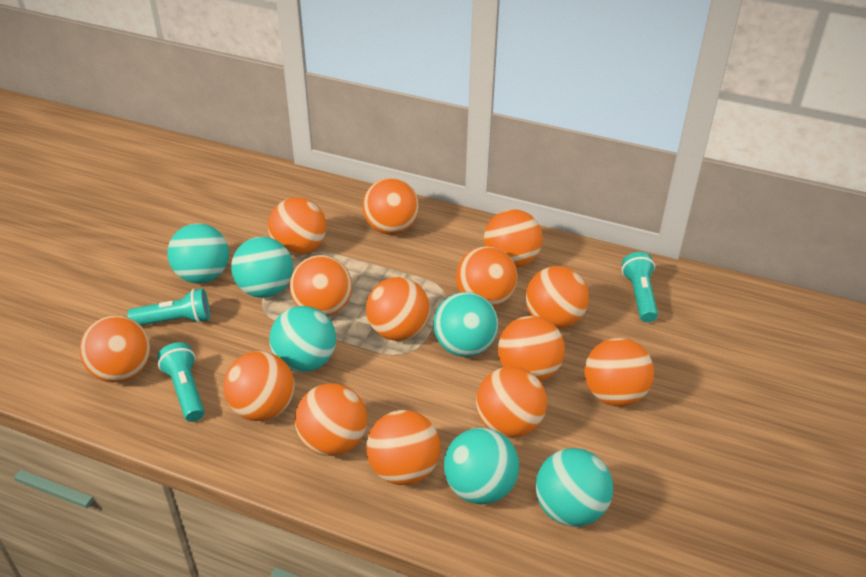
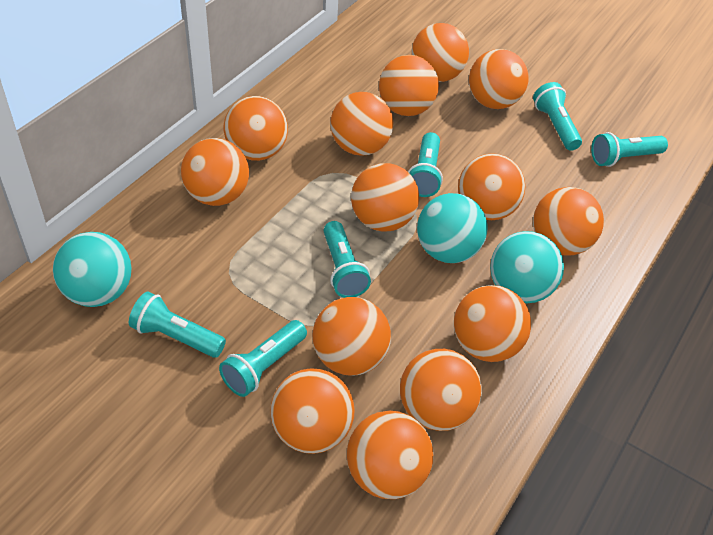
turquoise ball: [167,223,229,283] [231,237,293,298] [269,306,336,372] [433,292,498,357] [444,428,519,504] [535,448,613,527] = 6 -> [53,232,131,307] [417,193,488,263] [490,231,564,303] = 3
turquoise flashlight: [127,289,210,325] [157,342,204,422] [622,252,658,322] = 3 -> [129,292,226,358] [219,320,307,397] [323,221,371,298] [408,132,443,197] [533,82,582,151] [591,132,668,167] = 6

